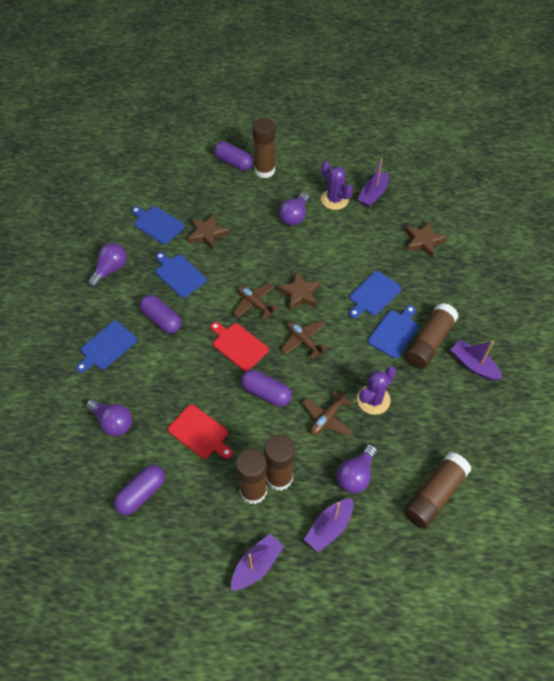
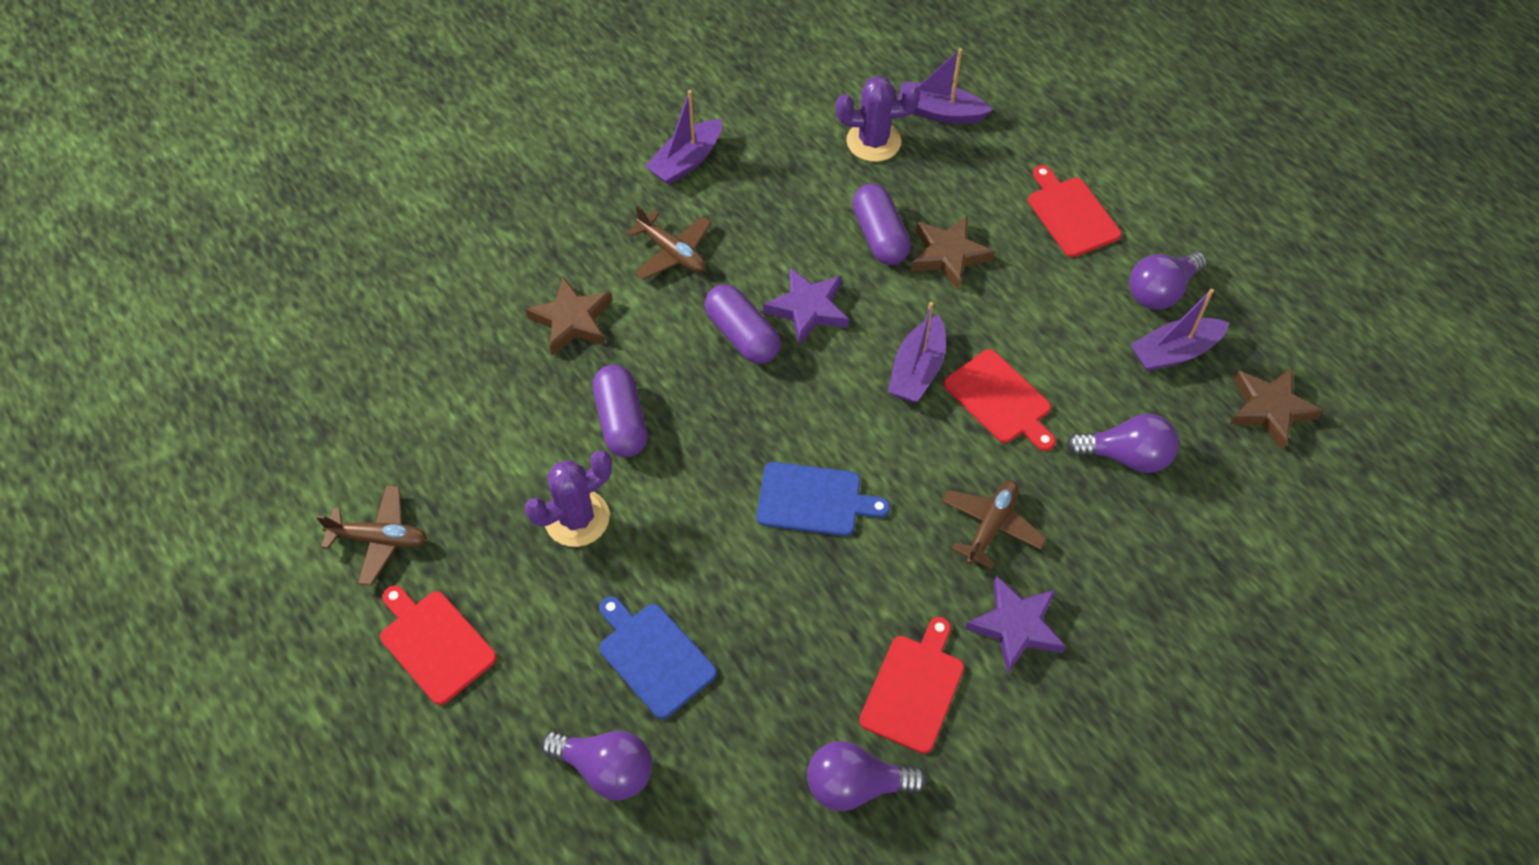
blue cutting board: [76,321,137,373] [131,206,185,245] [155,252,207,298] [349,271,401,318] [368,305,419,359] = 5 -> [599,596,717,719] [756,462,890,536] = 2
brown glue stick: [236,449,267,504] [253,118,275,178] [264,435,295,491] [404,452,472,529] [405,303,459,369] = 5 -> none = 0
purple capsule: [114,465,165,515] [140,295,181,333] [214,141,253,171] [241,370,292,406] = 4 -> [593,365,648,457] [705,284,780,364] [852,184,911,265] = 3
purple star: none = 0 -> [763,267,849,345] [965,576,1066,674] = 2
red cutting board: [168,405,233,459] [210,322,269,371] = 2 -> [380,585,497,705] [859,617,964,754] [944,349,1056,451] [1028,165,1121,257] = 4

